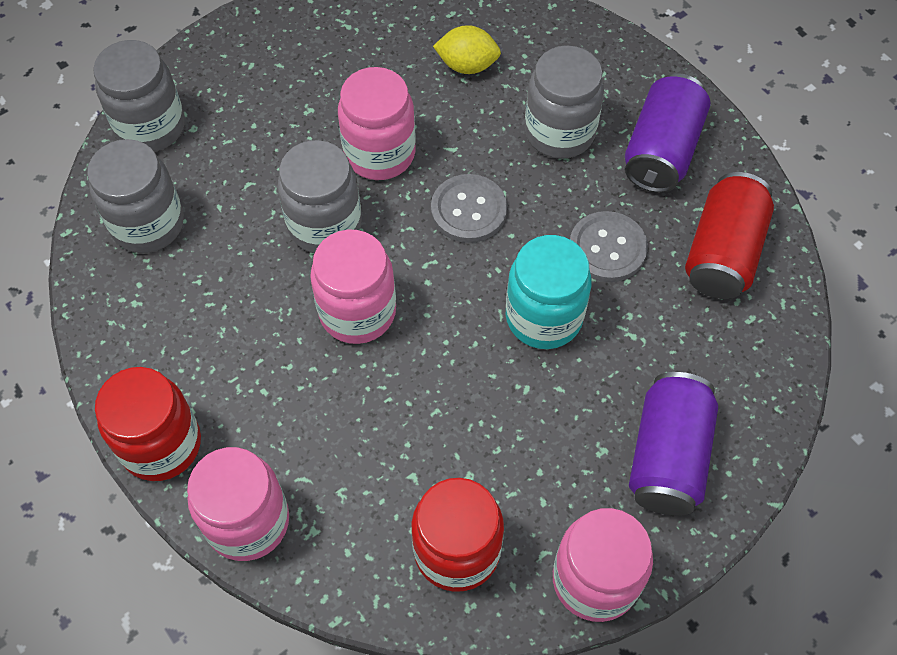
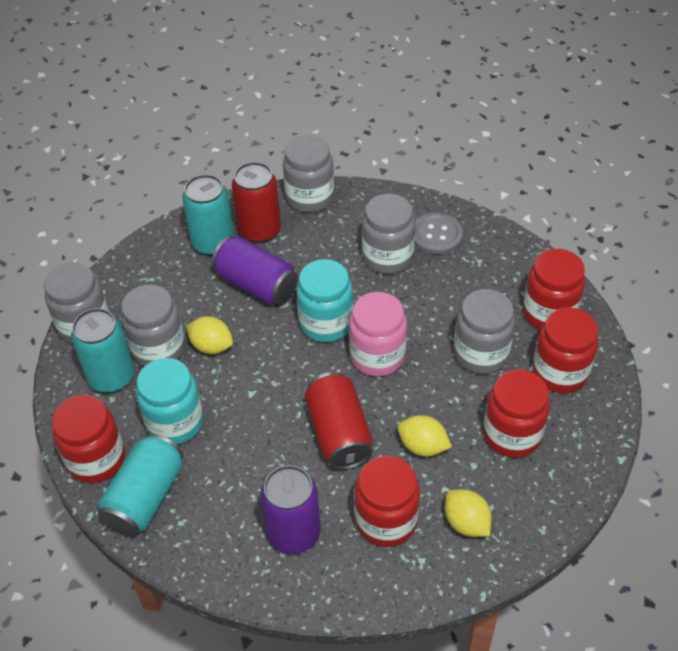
grey button: [431,174,507,243] [570,211,648,282] = 2 -> [415,213,463,255] = 1
grey jar: [87,139,184,253] [93,40,185,152] [278,140,361,253] [525,46,604,159] = 4 -> [44,262,108,344] [121,285,185,367] [283,135,334,213] [362,194,415,274] [454,289,515,374] = 5
pink jar: [187,447,289,561] [310,230,396,344] [338,67,416,180] [553,508,653,622] = 4 -> [349,292,407,377] = 1
red can: [685,172,774,299] = 1 -> [232,162,281,243] [305,372,373,470] = 2
red jar: [95,367,201,481] [412,478,504,592] = 2 -> [52,395,125,483] [354,456,420,547] [483,370,550,458] [523,249,585,330] [533,307,598,393] = 5
turquoise can: none = 0 -> [71,308,134,393] [98,433,183,536] [182,174,234,256] = 3
turquoise jar: [506,235,592,349] = 1 -> [136,358,203,444] [296,259,353,342] = 2
yellow lemon: [433,25,501,74] = 1 -> [186,316,233,354] [398,415,452,457] [445,489,492,537] = 3

